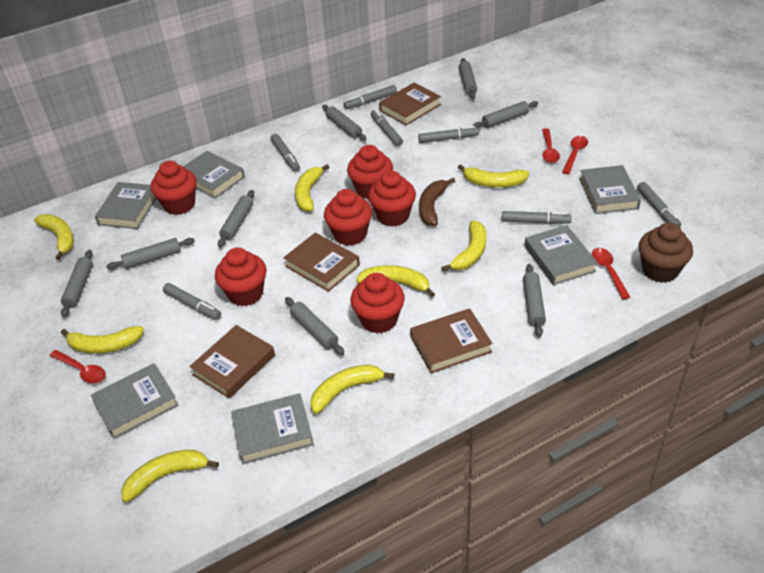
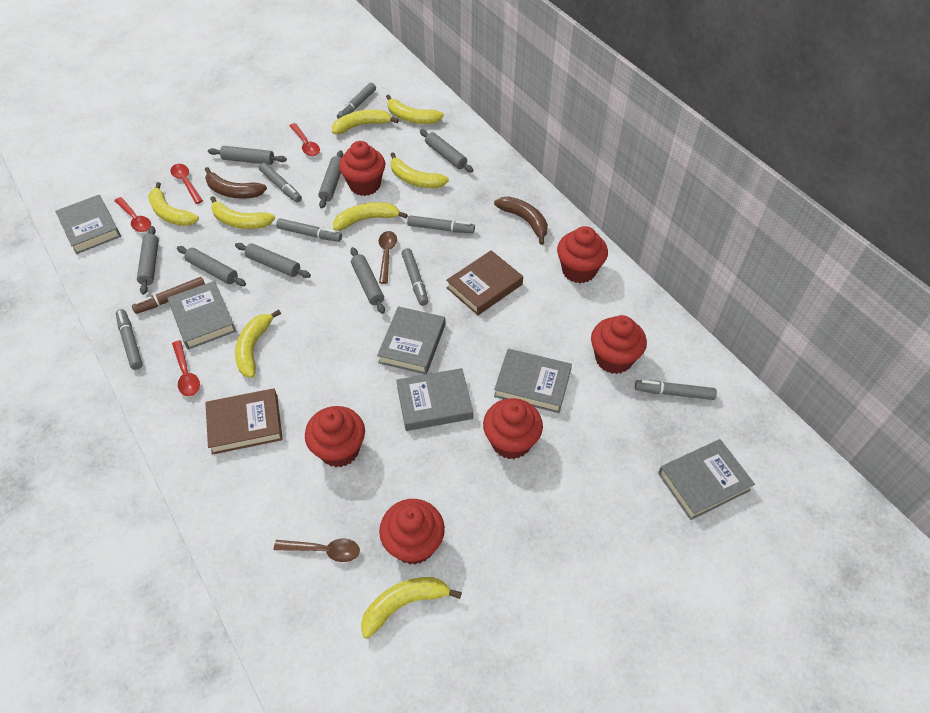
brown banana: [419,178,455,226] = 1 -> [205,167,267,199] [494,196,548,245] = 2
brown book: [189,325,275,399] [283,233,360,292] [379,83,441,126] [410,308,493,373] = 4 -> [205,388,283,455] [446,250,523,315] = 2
brown cupcake: [639,222,693,283] = 1 -> none = 0
brown marker: none = 0 -> [132,277,205,314] = 1
brown spoon: none = 0 -> [274,539,360,562] [379,231,397,284] = 2
grey rolling pin: [61,250,93,317] [106,238,195,269] [218,190,254,247] [285,297,344,355] [322,105,366,141] [459,58,477,99] [473,101,538,128] [523,264,546,337] = 8 -> [137,226,159,295] [177,246,246,286] [208,146,287,165] [235,243,311,278] [318,150,343,209] [350,247,385,314] [420,130,473,173] = 7

